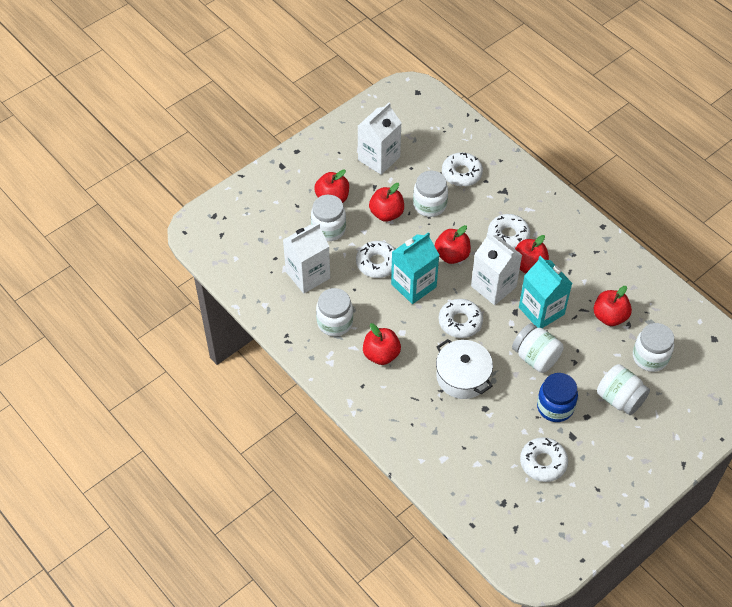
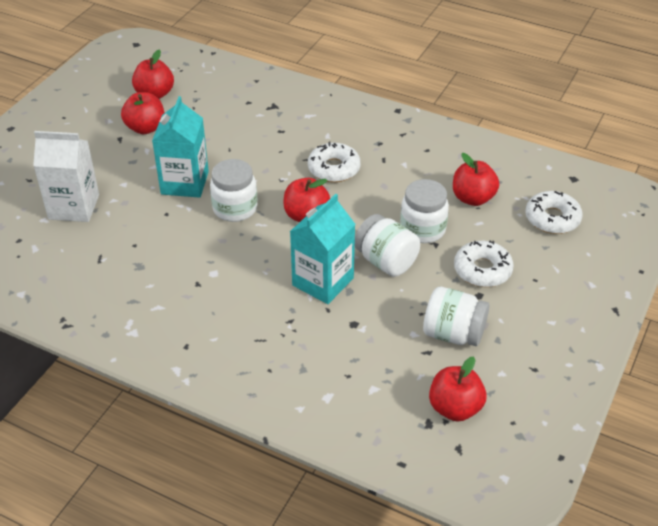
blue jar: [537,373,578,422] = 1 -> none = 0
red apple: [314,169,349,203] [363,323,401,365] [369,183,404,222] [435,225,471,264] [515,235,549,273] [593,286,632,326] = 6 -> [121,92,164,134] [132,50,174,99] [283,178,330,222] [429,356,487,422] [453,153,499,206] = 5
white carton: [283,223,330,293] [358,102,402,175] [471,232,522,305] = 3 -> [33,131,99,222] = 1
white donut: [356,241,395,278] [439,299,483,338] [442,152,483,187] [488,214,530,249] [520,437,568,482] = 5 -> [308,142,361,182] [454,241,514,287] [526,191,583,234] = 3
white jar: [311,195,346,241] [316,288,353,336] [413,171,448,217] [512,323,563,373] [597,364,650,415] [633,323,674,372] = 6 -> [210,159,258,222] [355,214,420,276] [400,179,449,243] [423,287,489,346] = 4
white pot: [436,339,493,399] = 1 -> none = 0

